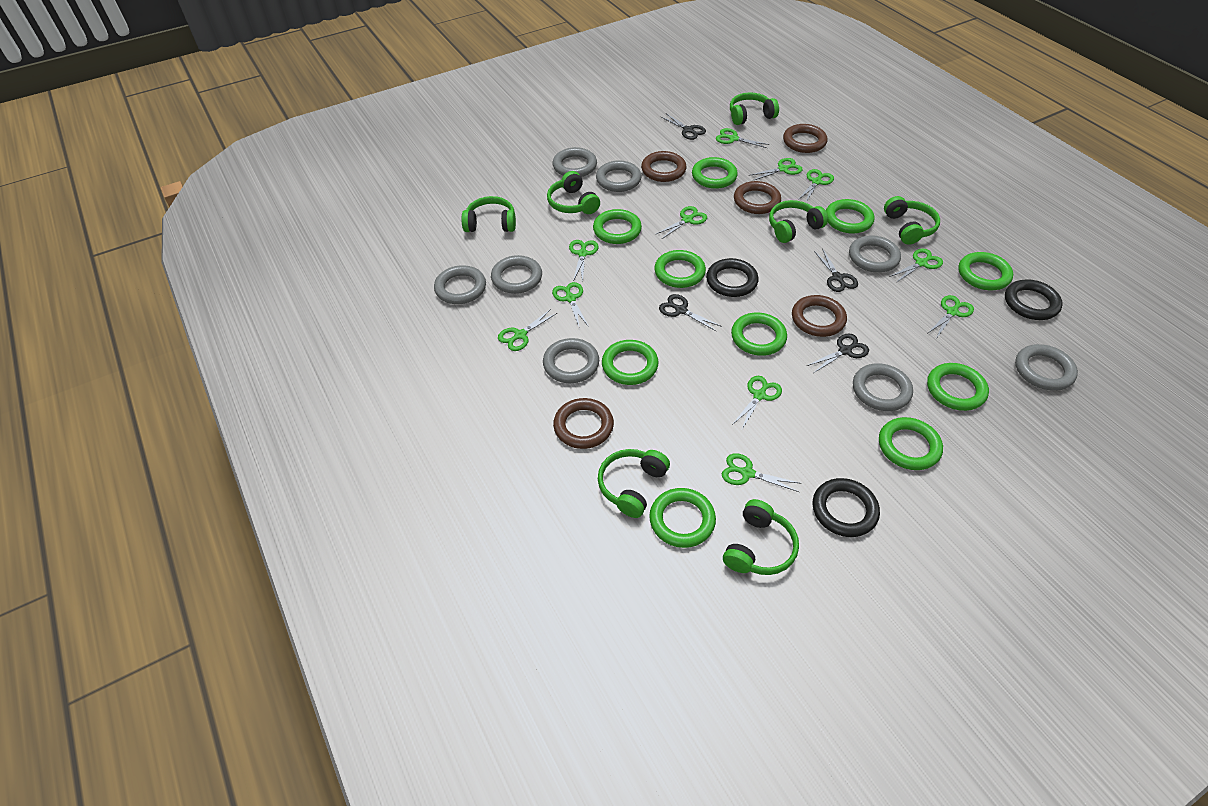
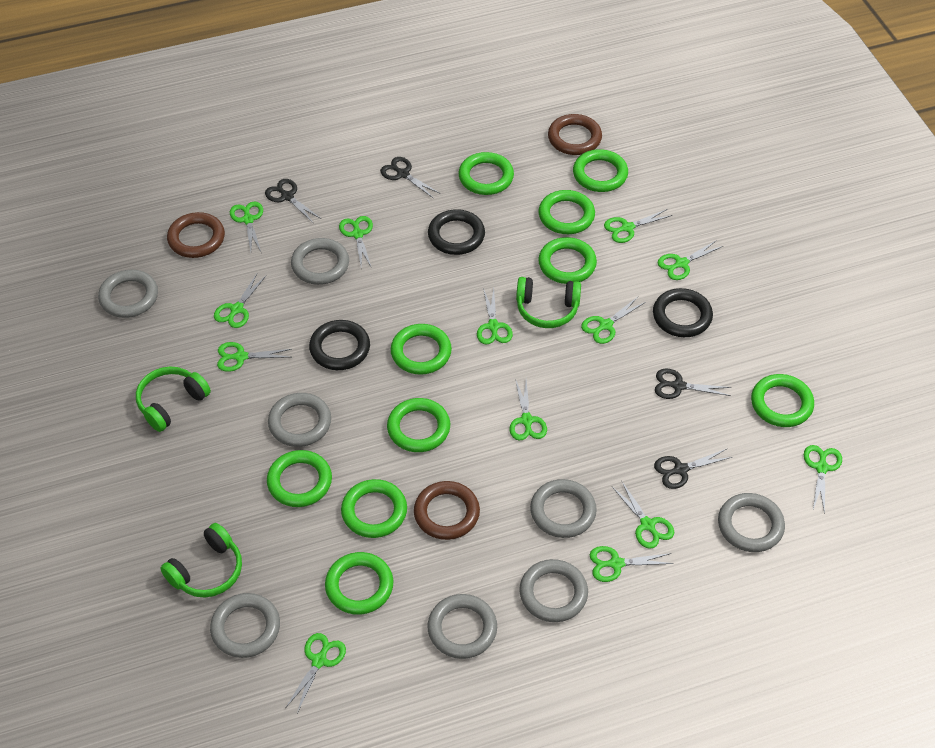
brown ring: [553,398,614,449] [641,151,686,182] [734,181,781,214] [783,124,827,153] [792,295,847,337] = 5 -> [167,212,225,258] [414,481,480,540] [548,114,602,155] = 3
green headphones: [461,196,516,232] [547,171,600,214] [598,449,670,518] [723,499,799,575] [730,93,779,125] [769,200,828,243] [884,196,940,245] = 7 -> [136,367,211,432] [160,523,242,598] [516,277,581,328] = 3
green scissors: [498,309,557,351] [552,282,589,327] [569,240,598,282] [655,206,707,239] [716,128,770,148] [722,453,801,492] [732,376,782,431] [748,158,803,180] [798,169,834,202] [889,249,943,283] [927,295,974,339] = 11 -> [214,274,266,328] [217,342,292,372] [230,202,263,252] [286,633,346,713] [339,216,373,267] [477,288,513,344] [509,379,547,441] [581,297,646,344] [590,546,674,582] [604,209,672,243] [612,482,674,549] [658,240,723,280] [804,445,842,514] = 13

